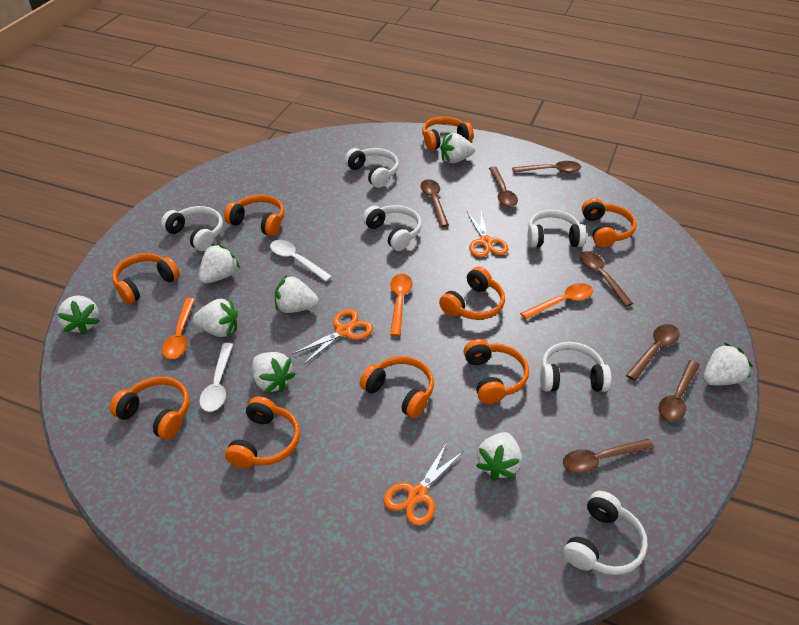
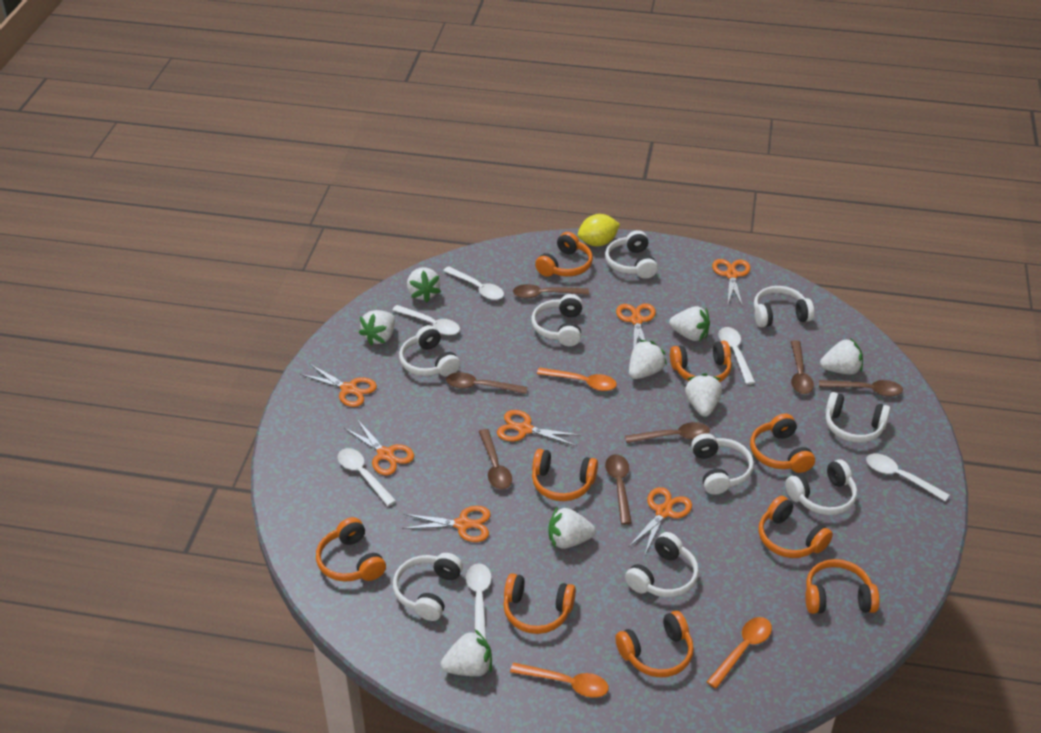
orange scissors: [293,309,373,364] [384,443,463,526] [467,211,508,257] = 3 -> [300,364,377,407] [344,419,414,475] [402,506,491,542] [497,410,581,446] [616,303,656,348] [629,487,692,554] [712,259,751,307] = 7
white headphones: [161,206,223,251] [345,148,399,188] [362,205,422,251] [527,210,586,248] [540,342,611,392] [564,491,648,575] = 6 -> [393,553,463,621] [399,325,460,377] [531,294,582,346] [605,230,658,279] [625,532,699,597] [691,433,754,495] [754,286,814,327] [785,459,857,515] [825,392,890,443] = 9
white spoon: [199,343,233,412] [270,240,332,282] = 2 -> [338,448,396,506] [392,305,460,335] [443,266,504,300] [466,563,492,640] [719,327,755,385] [866,454,950,502] = 6
yellow lemon: none = 0 -> [578,214,620,246] = 1

